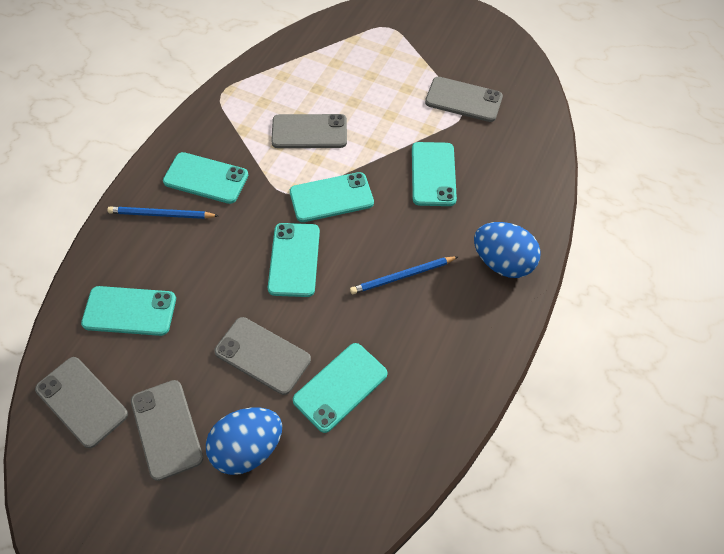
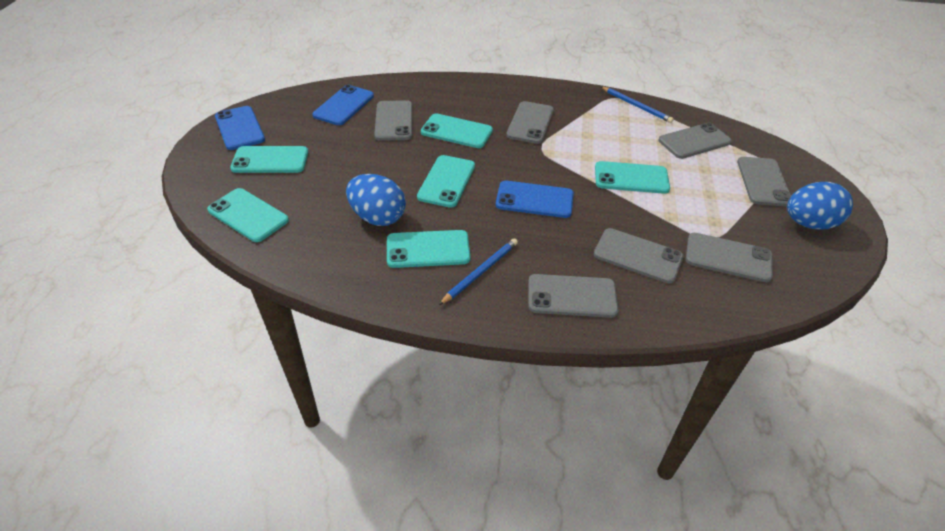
blue phone: none = 0 -> [215,106,265,150] [312,85,374,125] [496,181,574,218] = 3
grey phone: [35,357,128,448] [131,380,203,481] [214,317,311,395] [271,114,347,148] [425,77,503,122] = 5 -> [374,100,412,141] [506,101,554,144] [528,274,619,318] [594,228,684,283] [659,123,732,159] [686,233,773,282] [737,157,791,207] = 7

